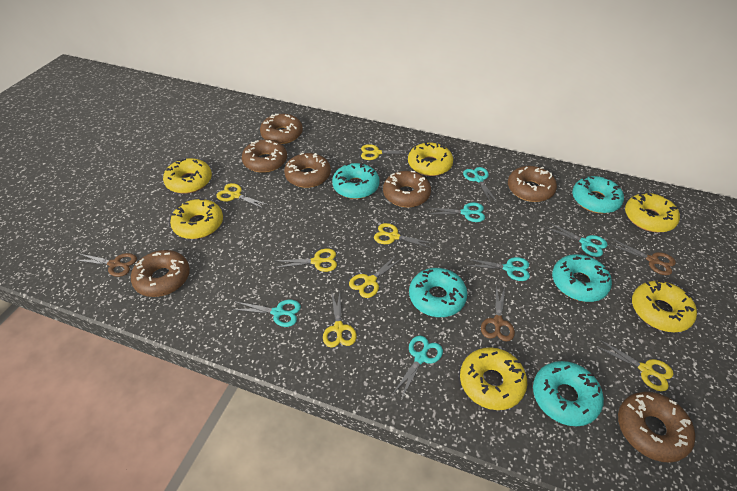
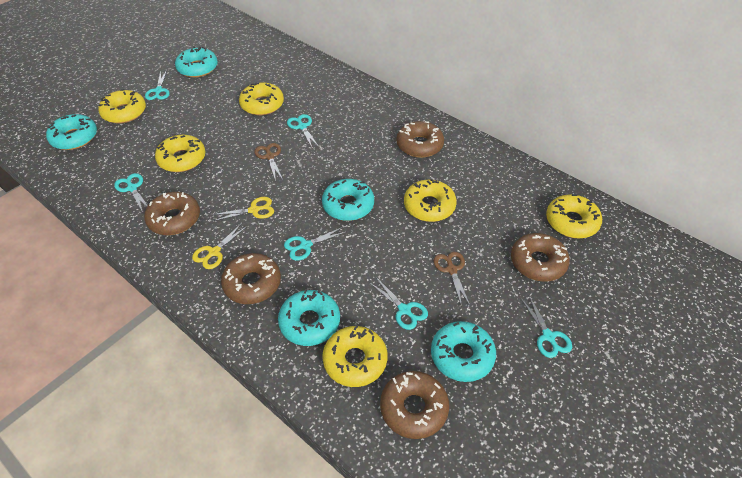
brown donut: [131,250,190,297] [242,139,287,173] [260,114,303,144] [284,153,331,188] [383,171,431,207] [508,166,557,202] [618,392,695,463] = 7 -> [144,192,200,235] [221,253,281,304] [380,371,449,439] [397,121,444,158] [511,233,570,282] = 5
brown scissors: [75,253,137,277] [481,285,515,342] [609,239,676,275] = 3 -> [254,143,283,181] [433,252,470,307] = 2
yellow scissors: [216,183,269,209] [274,249,337,272] [323,291,357,348] [349,255,403,298] [361,144,411,160] [374,223,435,249] [595,339,673,391] = 7 -> [192,223,247,269] [212,197,274,221] = 2

